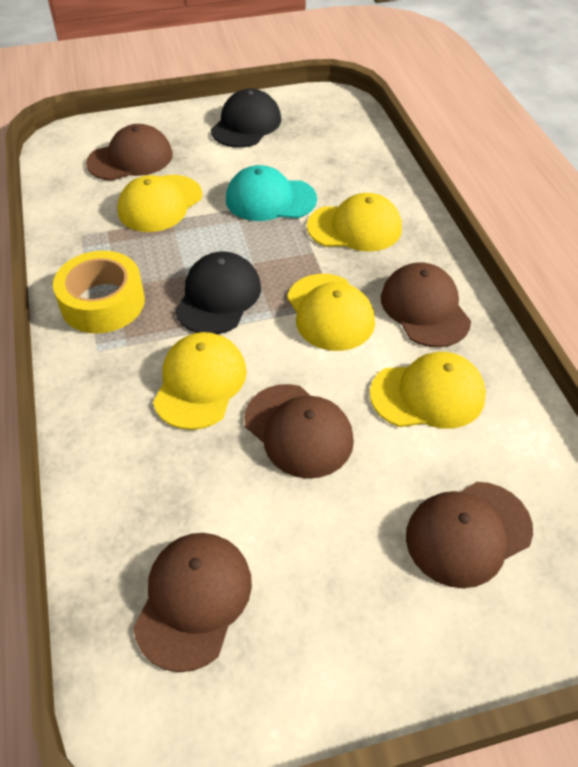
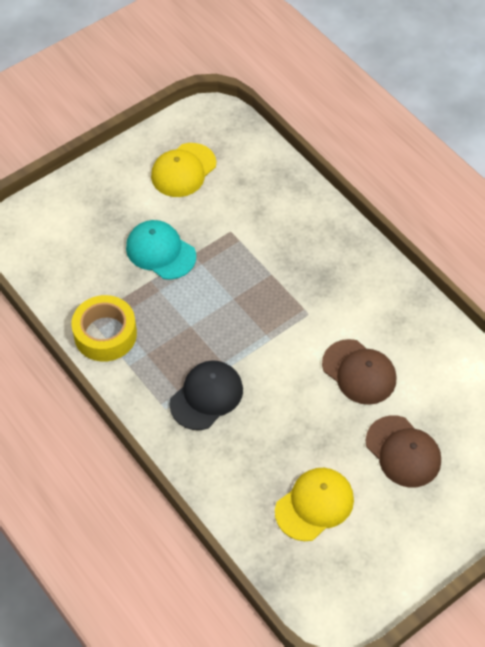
black cap: [175,251,261,334] [211,88,281,148] = 2 -> [169,360,243,430] = 1
brown cap: [86,124,173,181] [133,533,252,672] [244,384,354,479] [381,262,471,347] [406,482,533,588] = 5 -> [322,339,396,405] [366,415,441,487] = 2
yellow cap: [117,175,202,232] [153,332,247,430] [287,274,375,351] [307,193,402,252] [370,352,486,429] = 5 -> [151,143,216,197] [275,468,354,541] = 2

